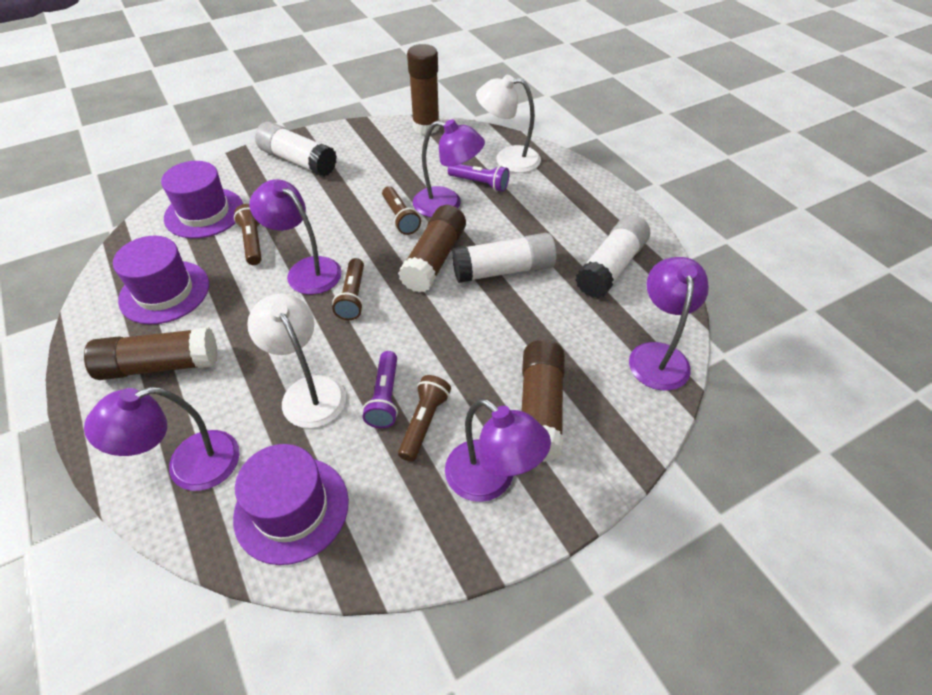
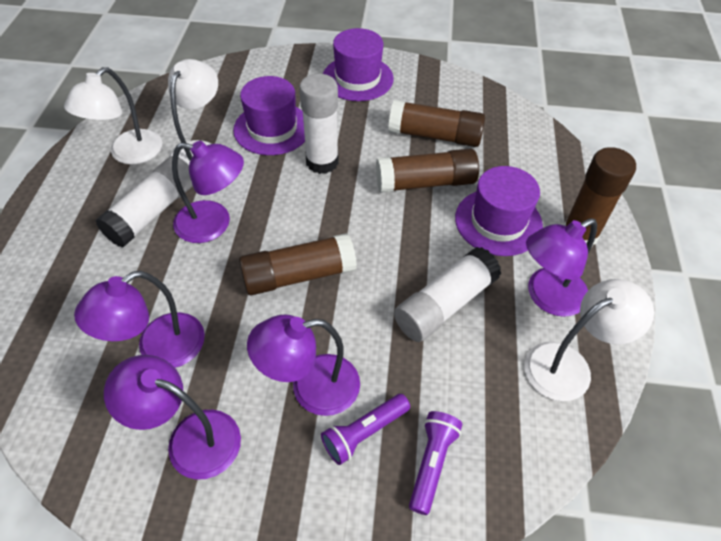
brown flashlight: [234,204,261,265] [332,258,364,320] [382,186,421,235] [398,375,451,462] = 4 -> none = 0
white lamp: [247,294,346,428] [476,75,541,173] = 2 -> [64,67,162,165] [168,59,218,165] [524,279,654,401] = 3

